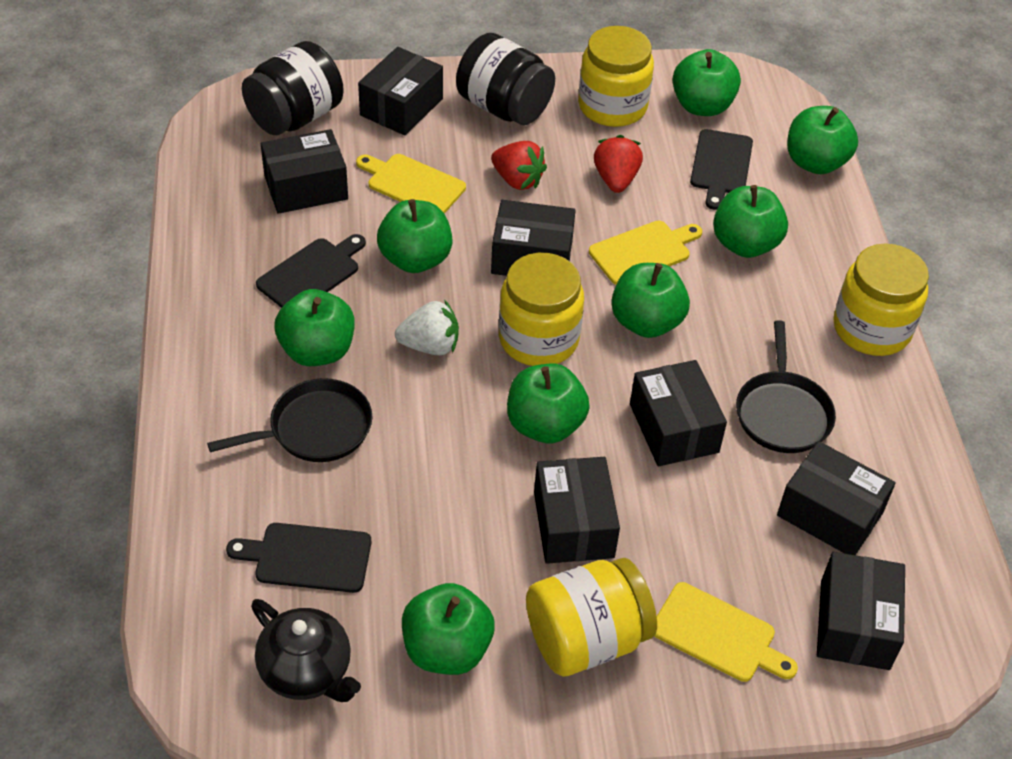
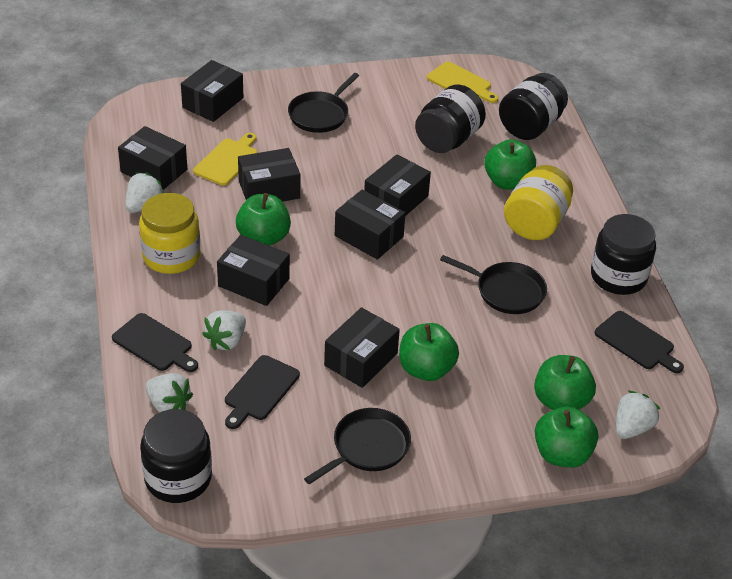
black jar: [242,41,344,135] [456,33,555,125] = 2 -> [140,409,212,503] [415,84,486,153] [499,73,568,140] [591,214,656,295] = 4
black pan: [207,378,372,462] [736,320,836,453] = 2 -> [288,73,359,133] [304,408,411,484] [440,255,547,314] = 3
black teapot: [251,599,361,702] = 1 -> none = 0
green apple: [275,289,354,366] [377,199,453,273] [402,583,495,675] [507,364,590,444] [611,263,690,338] [672,49,741,116] [713,185,788,258] [787,106,858,174] = 8 -> [236,193,291,246] [399,323,459,381] [484,139,536,190] [534,355,596,410] [535,406,598,468] = 5
red strawberry: [491,141,547,190] [594,135,643,193] = 2 -> none = 0
white strawberry: [395,299,459,355] = 1 -> [125,173,164,213] [145,373,193,412] [202,311,246,350] [616,391,660,439] = 4
yellow cutting board: [356,154,466,214] [589,221,702,285] [654,582,798,682] = 3 -> [193,133,257,186] [427,61,498,103] = 2
yellow jar: [499,253,584,366] [526,558,657,677] [578,26,654,127] [833,243,929,356] = 4 -> [139,193,200,274] [504,165,573,240] = 2

